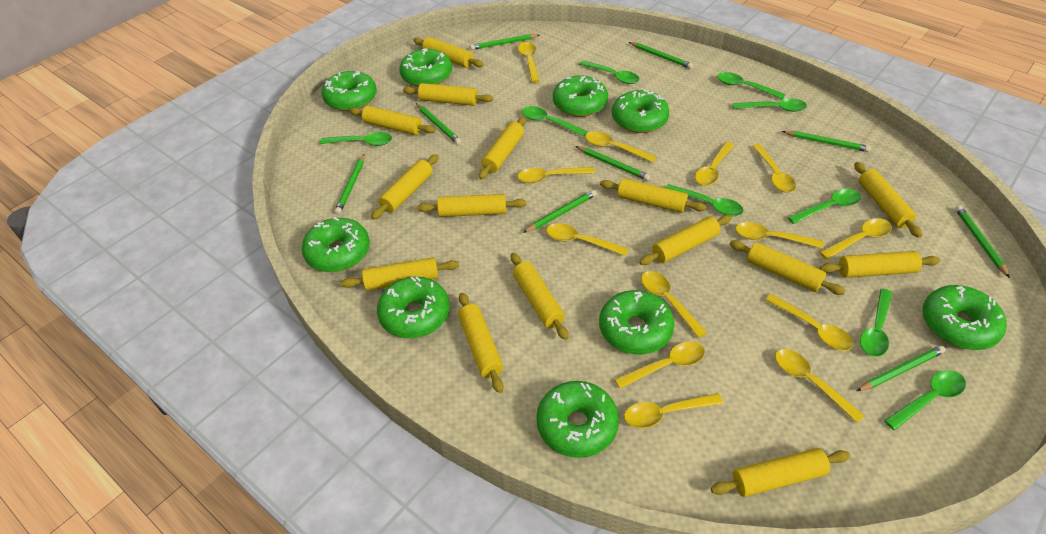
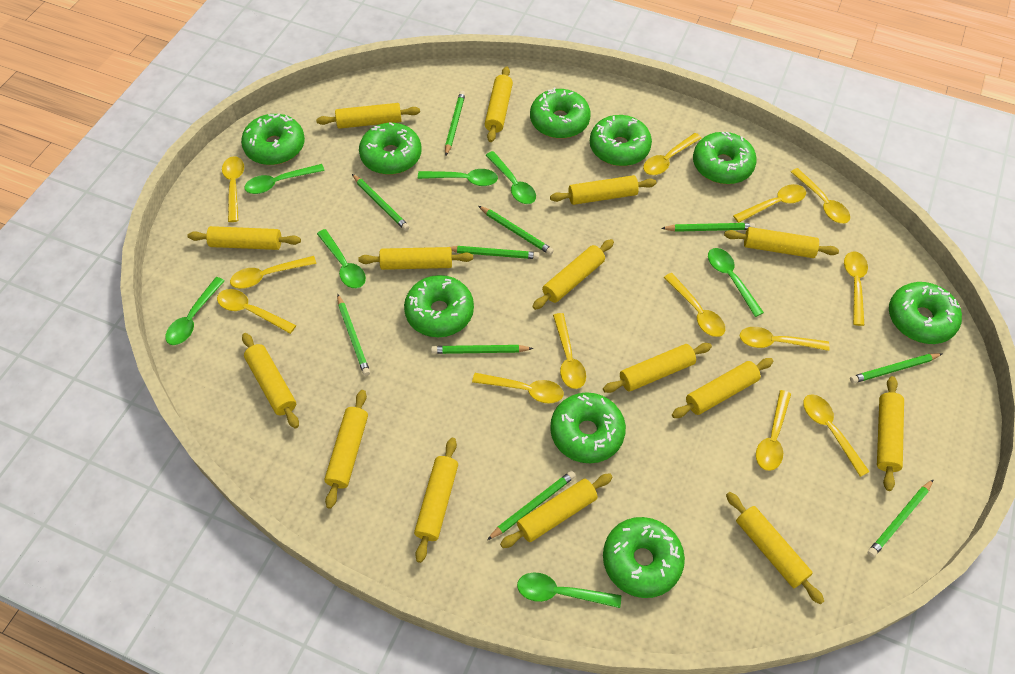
green pencil: [335,154,365,214] [416,103,461,144] [470,34,539,50] [523,190,597,233] [575,146,650,181] [629,42,693,69] [782,131,871,152] [856,345,946,391] [955,205,1010,278] = 9 -> [337,294,370,376] [352,174,410,231] [431,345,533,354] [445,91,465,156] [451,246,539,259] [478,206,554,255] [487,471,576,540] [661,223,755,232] [850,353,942,384] [868,479,934,557] = 10
green spoon: [320,132,392,146] [522,106,587,136] [579,60,640,84] [666,184,744,216] [717,72,786,99] [732,98,807,112] [788,189,861,224] [860,288,892,357] [884,370,966,430] = 9 -> [165,277,225,345] [244,164,325,194] [317,229,366,288] [418,169,498,186] [486,151,536,204] [517,573,621,608] [708,248,764,317] = 7

